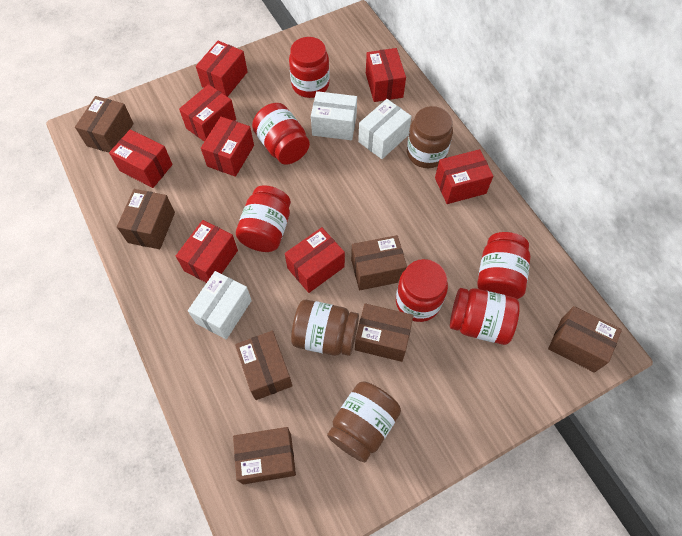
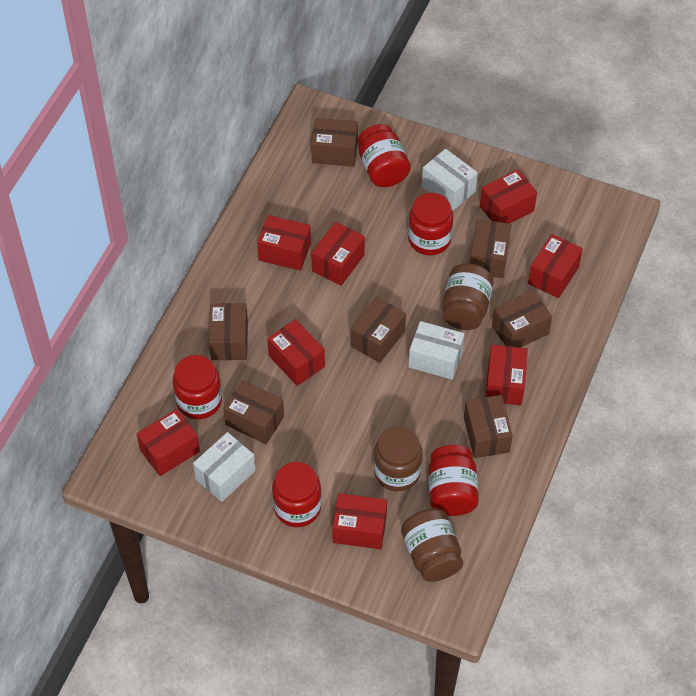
red jar: [236,185,291,252] [252,103,310,165] [289,37,330,98] [396,259,448,322] [450,288,520,345] [477,232,530,299] = 6 -> [173,355,222,419] [272,462,322,527] [358,124,411,187] [408,193,453,255] [428,445,479,516] = 5

